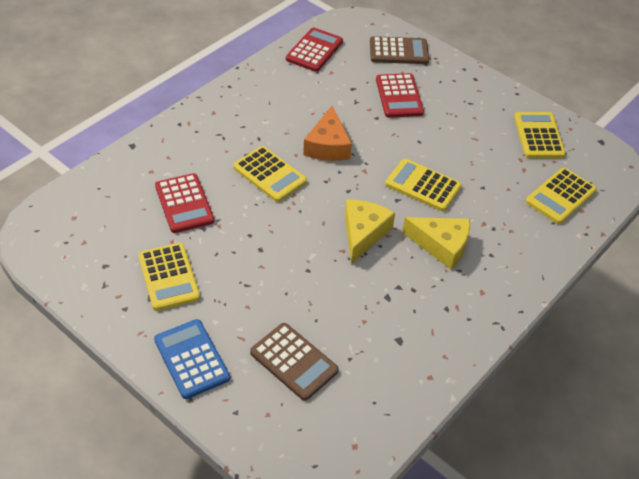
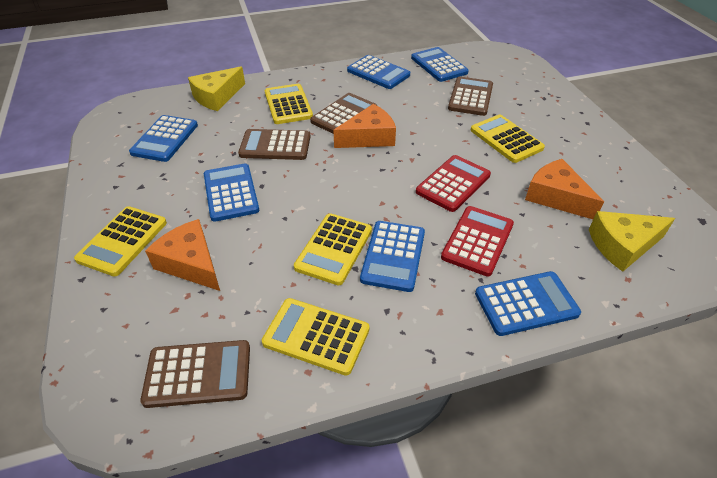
blue calculator: [154,319,230,399] = 1 -> [129,115,198,162] [204,164,259,222] [347,55,410,89] [360,221,425,292] [411,47,469,82] [475,271,581,336] = 6
brown calculator: [250,323,339,401] [370,36,429,64] = 2 -> [140,340,250,408] [238,129,311,160] [310,93,377,134] [448,77,493,116] = 4
orange cheese: [303,106,352,161] = 1 -> [145,219,220,291] [333,104,396,148] [525,159,604,219] = 3
red calculator: [155,173,214,233] [286,27,343,72] [376,73,424,118] = 3 -> [416,155,491,212] [441,206,514,277] = 2

